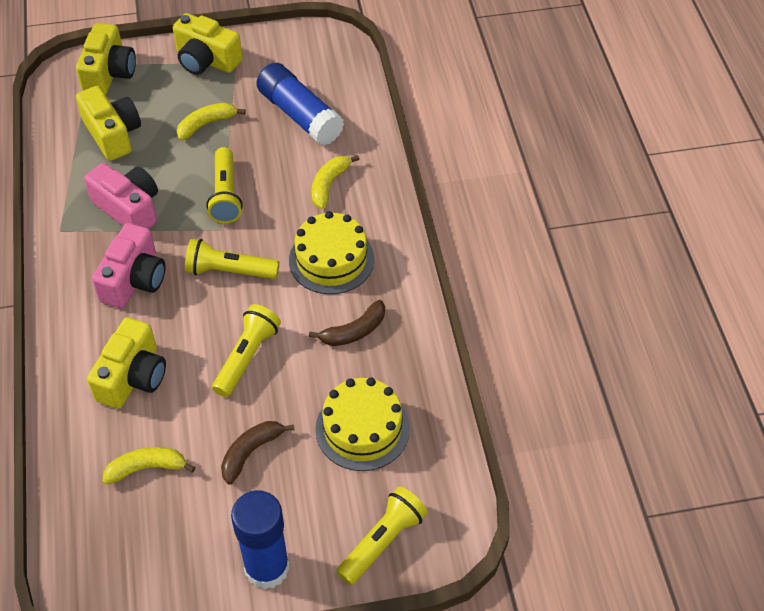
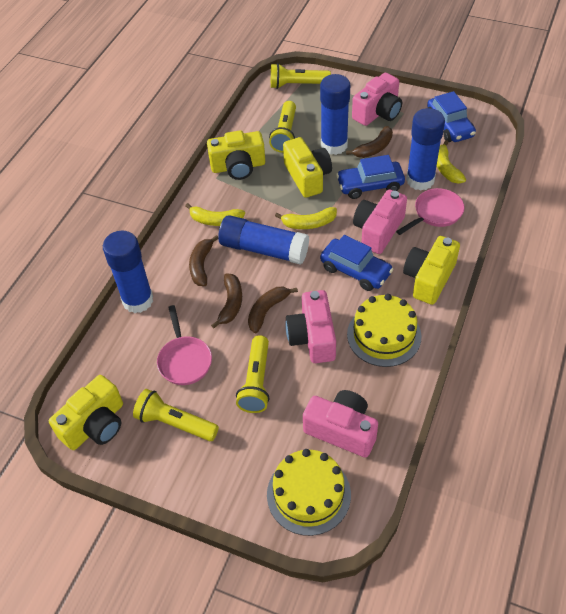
blue car: none = 0 -> [320,235,394,291] [336,155,405,199] [427,91,476,142] = 3
blue glue stick: [231,490,290,590] [256,63,344,146] = 2 -> [103,231,153,313] [218,215,309,265] [320,74,350,155] [406,108,445,191] = 4
brown banana: [221,421,294,485] [309,300,385,346] = 2 -> [189,235,218,286] [211,274,242,328] [248,287,298,333] [346,126,393,158] = 4
pink camera: [84,163,158,229] [92,223,166,308] = 2 -> [285,290,336,363] [303,390,378,457] [352,73,402,126] [353,190,407,254] = 4
pink pan: none = 0 -> [157,305,212,385] [396,188,465,235] = 2

